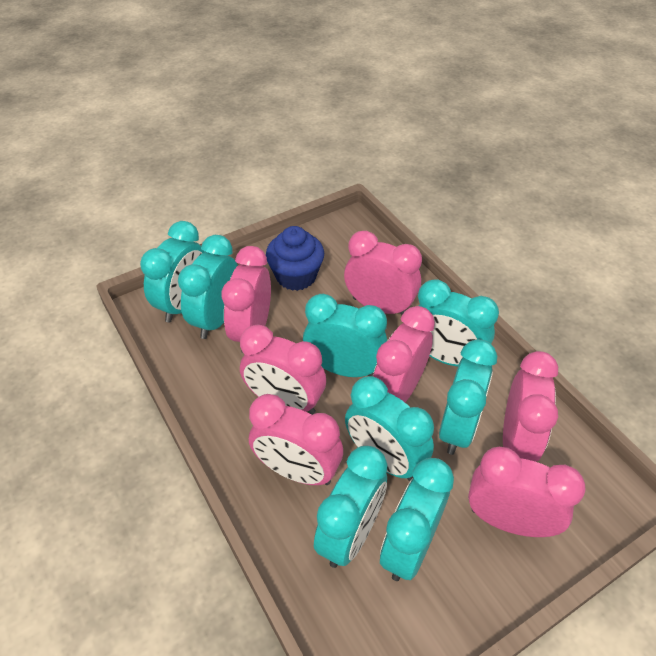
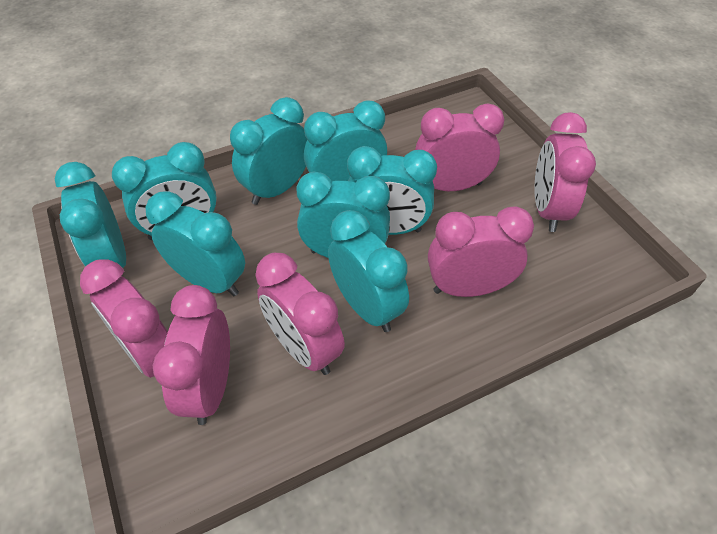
blue cupcake: [266,226,324,291] = 1 -> none = 0
pink clock: [221,246,271,353] [240,324,326,415] [249,394,343,485] [344,231,422,315] [373,306,435,402] [468,447,586,537] [503,351,558,462] = 7 -> [80,259,168,378] [153,285,230,425] [255,253,345,375] [415,104,505,191] [428,206,534,297] [535,112,596,232] = 6

